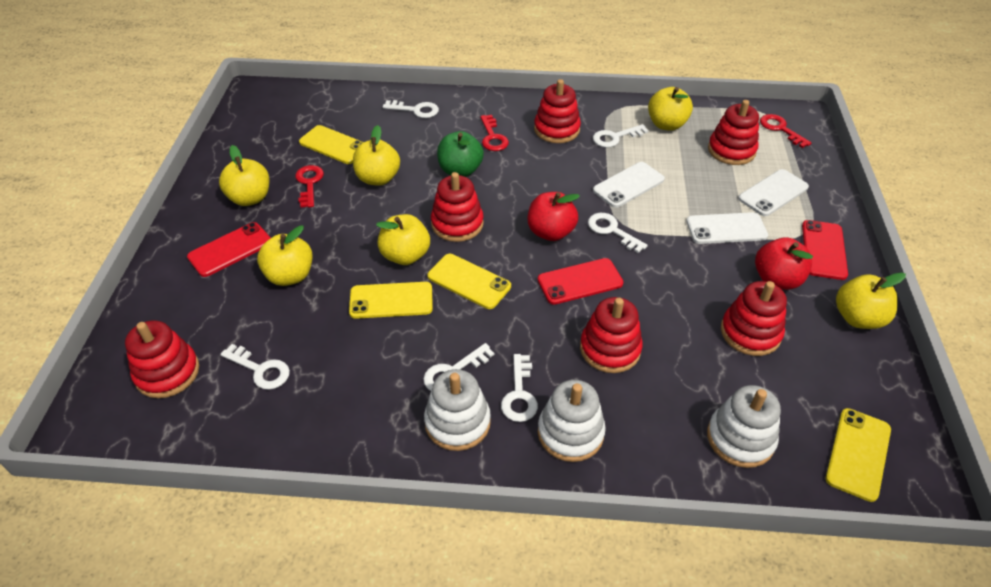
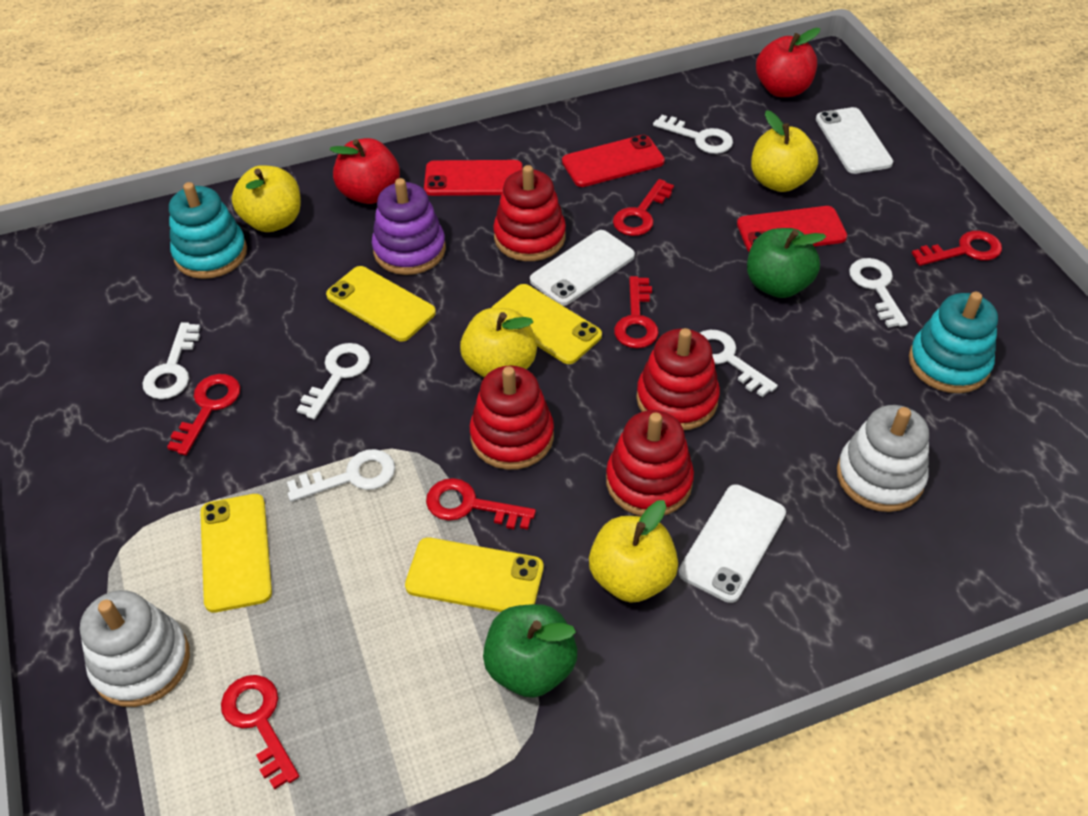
green apple: [437,131,484,177] = 1 -> [483,604,577,698] [747,228,826,298] = 2
purple stacking toy: none = 0 -> [372,178,446,275] = 1
red key: [295,165,324,207] [480,115,509,151] [760,114,812,148] = 3 -> [167,374,240,455] [221,675,299,790] [426,478,536,530] [613,179,674,236] [614,276,659,348] [912,231,1002,266] = 6
red stacking toy: [125,320,199,398] [431,172,484,242] [534,79,581,143] [580,297,643,373] [708,100,759,165] [721,281,787,356] = 6 -> [470,366,554,470] [493,165,566,261] [606,410,694,516] [636,328,720,430] = 4
turquoise stacking toy: none = 0 -> [169,182,247,279] [909,292,998,393] = 2
white stacking toy: [424,369,491,451] [538,380,606,462] [707,385,781,468] = 3 -> [80,590,190,707] [837,405,929,512] = 2
yellow apple: [219,145,269,206] [257,225,313,286] [353,125,400,186] [376,214,430,265] [648,87,693,131] [836,272,906,329] = 6 -> [232,165,301,232] [460,308,537,377] [589,500,678,603] [751,110,818,192] = 4

